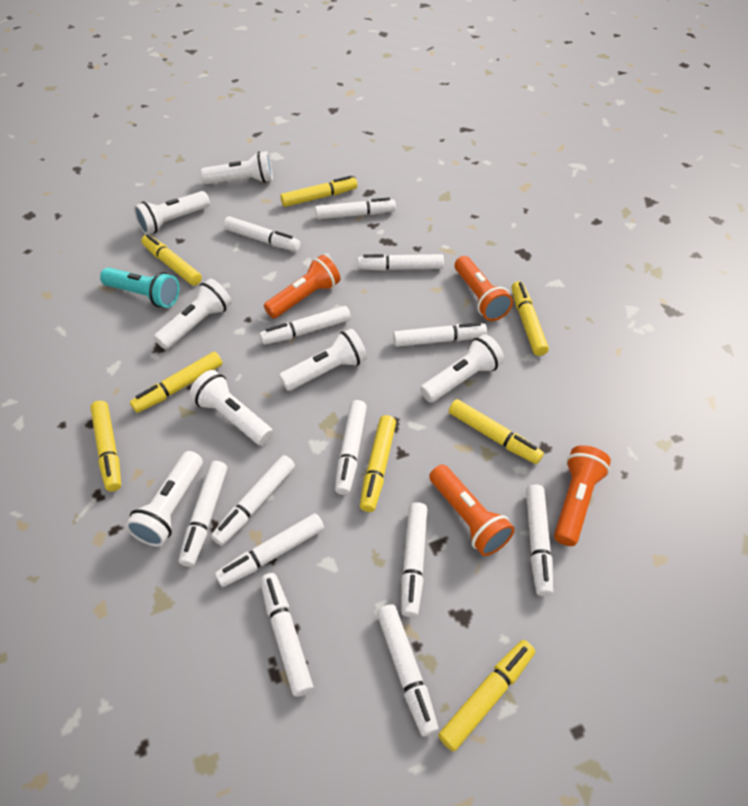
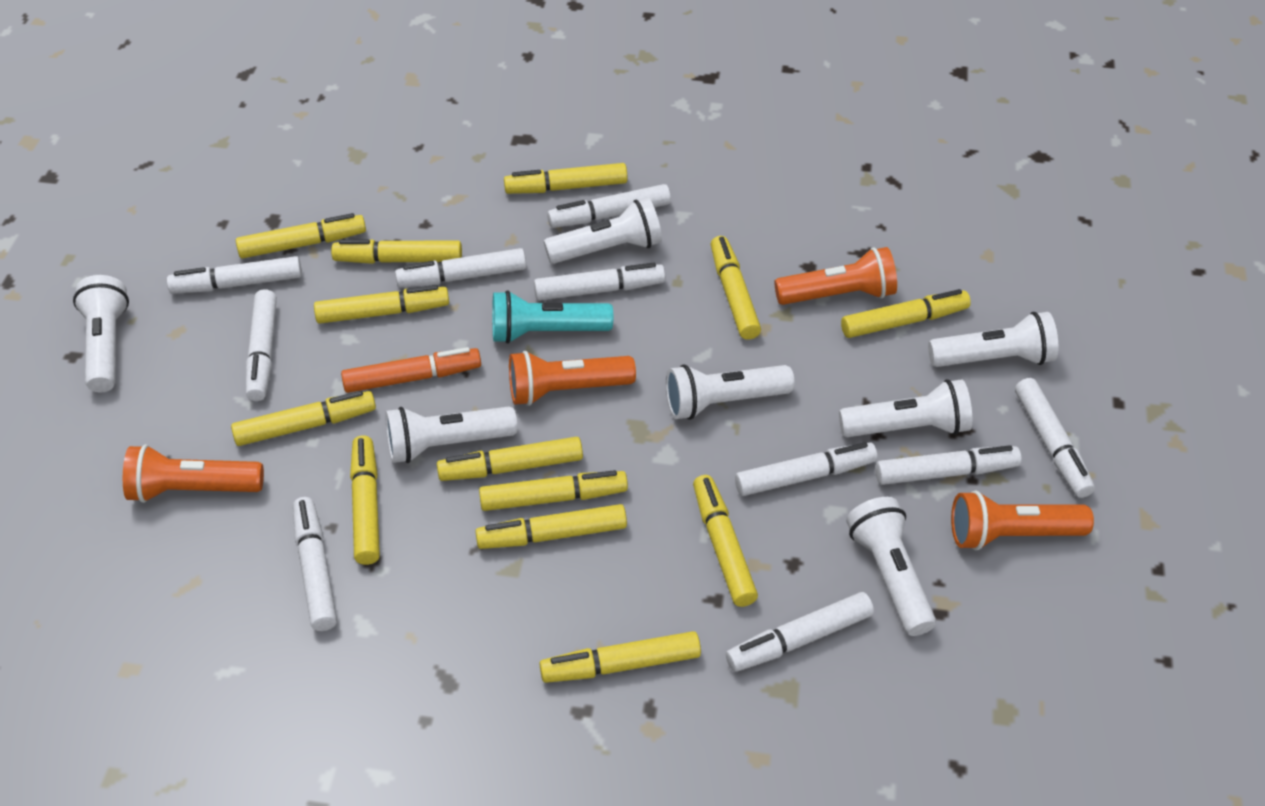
orange marker: none = 0 -> [341,347,481,393] = 1
white marker: [179,461,227,567] [211,455,295,546] [215,513,324,587] [224,216,300,251] [260,306,351,345] [260,573,313,697] [315,197,396,219] [335,400,367,495] [358,254,444,271] [377,604,439,737] [393,322,487,347] [401,502,427,617] [526,485,553,596] = 13 -> [167,256,302,294] [246,289,277,401] [293,497,337,631] [395,248,526,288] [534,263,665,301] [547,184,671,228] [726,592,874,672] [735,442,878,496] [875,445,1022,485] [1015,378,1095,498] = 10
yellow marker: [90,400,121,491] [130,352,223,413] [141,234,202,286] [280,176,357,207] [360,415,396,512] [438,640,535,752] [449,399,544,464] [511,281,549,356] = 8 -> [231,391,376,446] [236,213,366,259] [314,285,449,324] [331,240,462,264] [350,435,380,565] [437,437,583,481] [475,504,627,549] [479,470,628,511] [504,163,628,194] [539,631,701,683] [693,475,758,607] [710,236,761,340] [841,289,971,338] = 13

